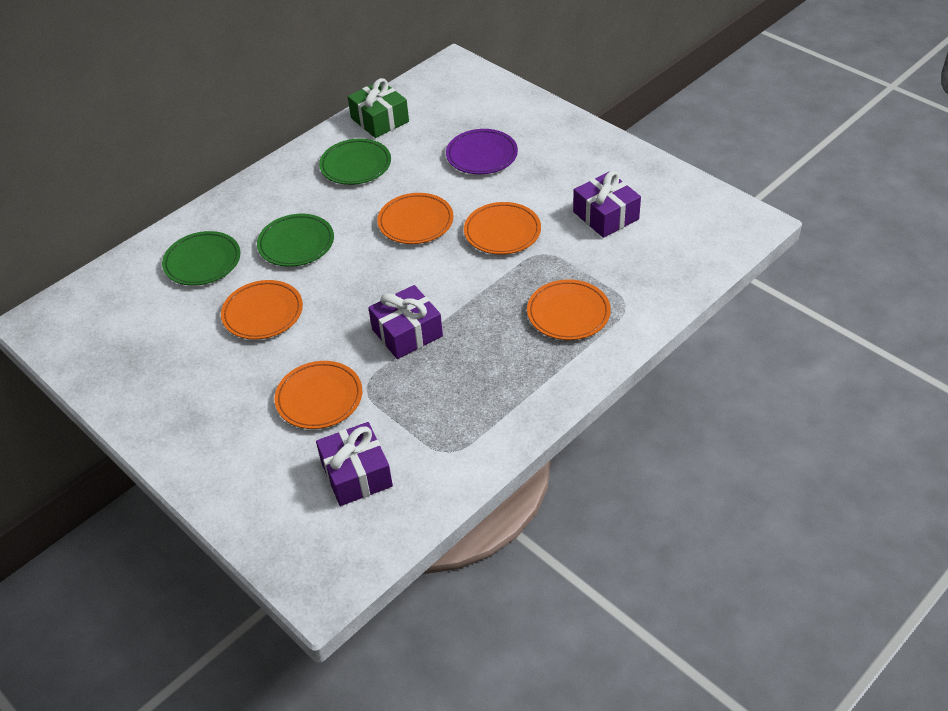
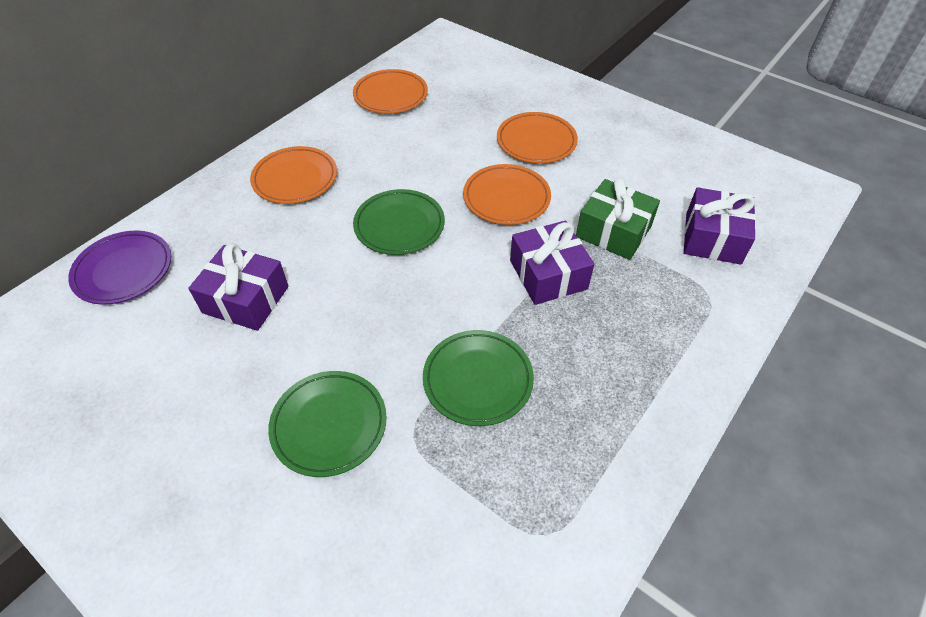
orange plate: [221,280,303,340] [274,361,362,429] [377,193,454,244] [464,202,541,255] [527,279,611,340] = 5 -> [250,146,337,204] [353,69,428,114] [463,164,551,225] [497,112,578,163] = 4

